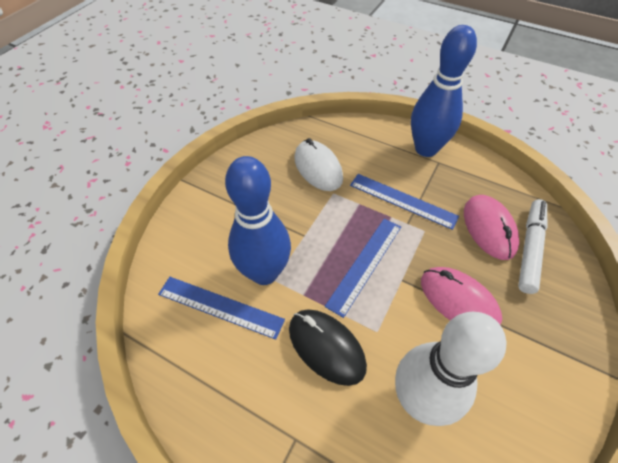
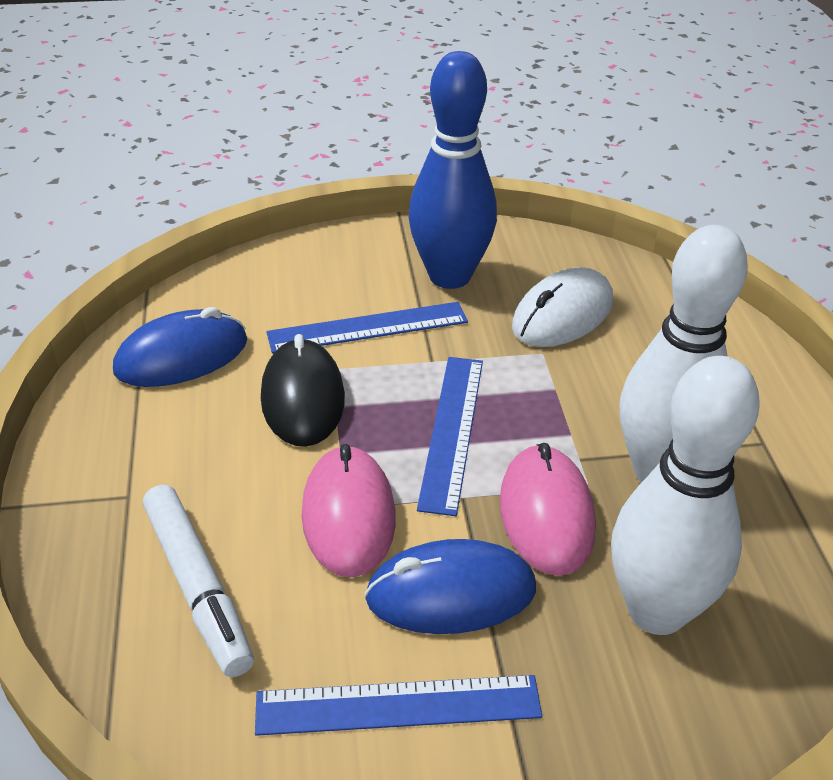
blue bowling pin: [225,156,291,285] [411,25,477,157] = 2 -> [409,51,497,289] = 1
blue mouse: none = 0 -> [113,307,247,387] [365,539,536,634] = 2
white bowling pin: [395,312,506,426] = 1 -> [611,356,760,635] [620,225,748,483] = 2

